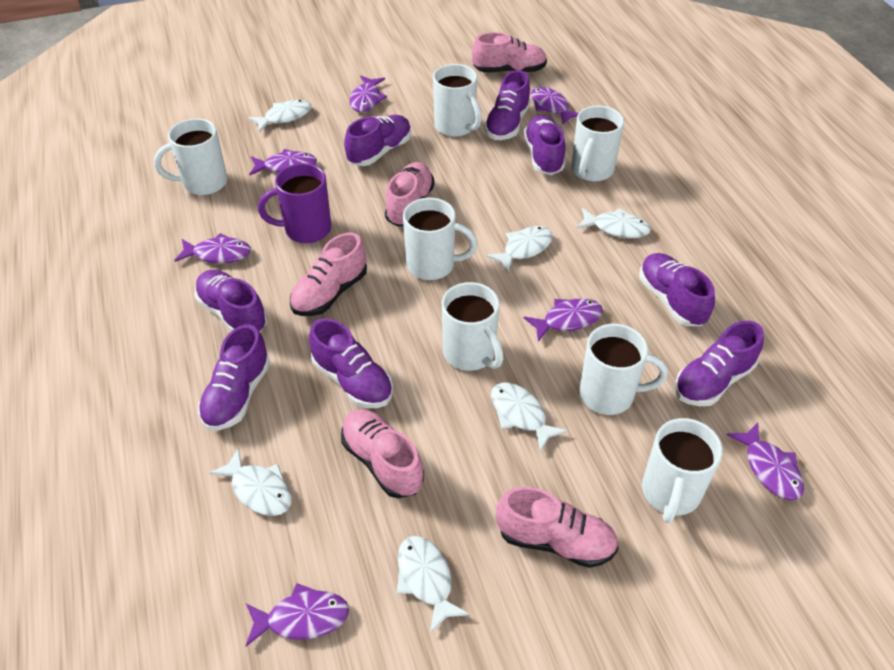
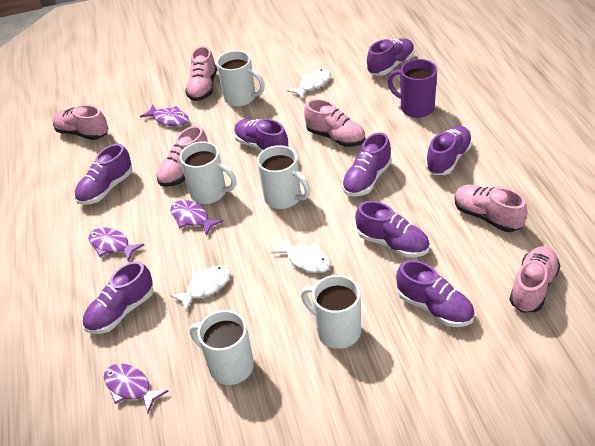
pink shoe: [290,233,367,316] [341,409,424,498] [385,162,435,227] [472,32,547,73] [496,486,618,568] = 5 -> [53,105,108,140] [157,126,208,187] [185,46,217,101] [304,99,365,147] [455,185,528,232] [509,246,560,313] = 6
purple fish: [174,233,251,264] [246,583,349,646] [249,149,317,175] [349,76,387,112] [524,298,603,342] [531,87,578,124] [727,423,804,500] = 7 -> [89,228,144,262] [104,364,168,413] [140,104,189,126] [170,200,223,236] = 4
white fish: [209,448,292,516] [248,100,311,132] [397,536,470,633] [486,226,553,273] [491,383,568,452] [577,208,651,238] = 6 -> [170,265,231,311] [271,236,331,273] [287,69,331,99] = 3
white mug: [154,118,227,195] [403,198,477,280] [433,64,482,137] [442,282,504,371] [571,106,624,182] [579,324,668,415] [642,418,723,524] = 7 -> [180,141,237,204] [190,310,254,385] [216,50,265,107] [257,145,310,209] [301,275,361,349] = 5

